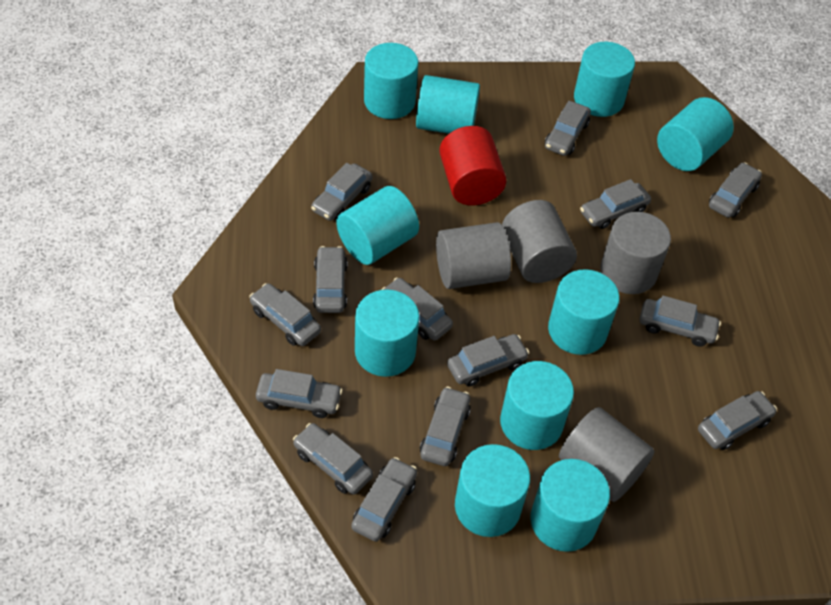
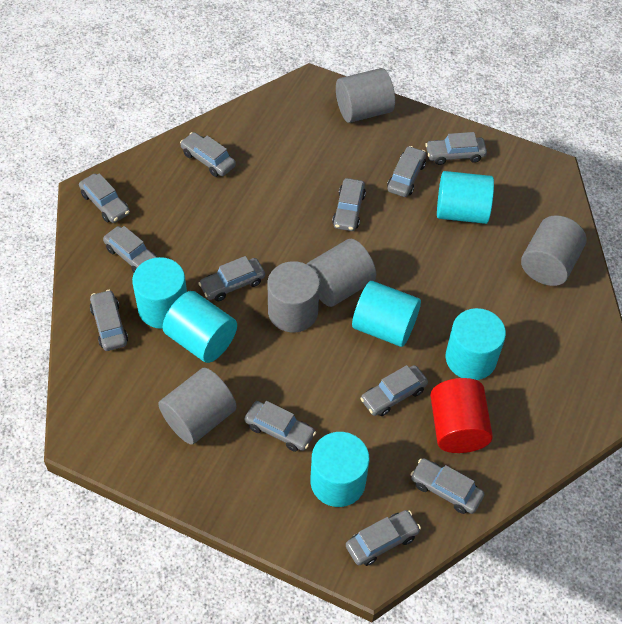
grey car: [249,283,321,346] [256,369,343,418] [293,423,373,495] [311,163,372,221] [313,246,348,313] [351,457,417,542] [381,277,453,340] [420,386,471,466] [447,334,529,387] [545,101,591,156] [580,179,651,229] [640,296,721,347] [698,391,777,450] [709,162,762,218] = 14 -> [79,173,130,223] [90,290,128,351] [103,226,158,272] [180,132,236,177] [198,256,265,301] [244,401,316,452] [332,178,366,231] [346,510,421,566] [360,365,428,416] [387,146,426,197] [410,458,484,514] [425,132,487,165] = 12
grey cylinder: [436,222,511,289] [502,200,577,283] [559,407,654,502] [600,212,671,294] = 4 -> [158,368,237,445] [268,261,320,332] [307,239,376,307] [336,68,395,123] [521,215,587,286] = 5
turquoise cylinder: [336,186,419,265] [355,290,419,377] [364,43,418,119] [416,75,480,134] [455,444,530,537] [500,361,574,450] [530,459,610,552] [548,269,620,355] [574,42,635,117] [657,97,734,171] = 10 -> [132,257,187,329] [163,291,237,363] [310,432,369,507] [352,281,421,347] [437,171,494,224] [446,308,506,380] = 6

